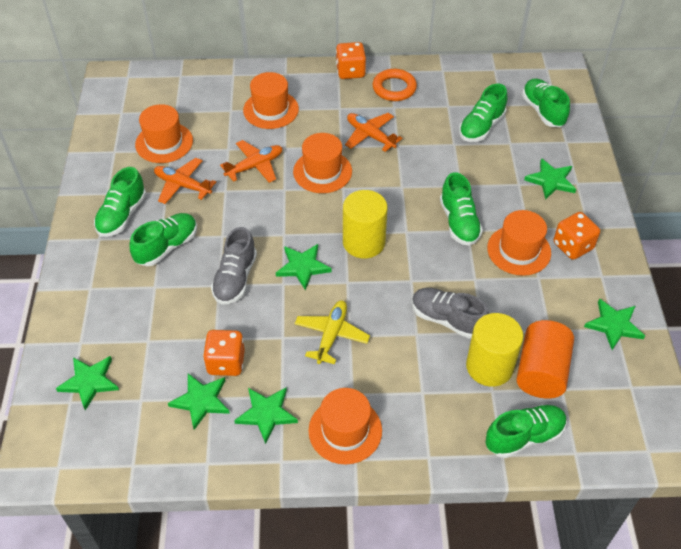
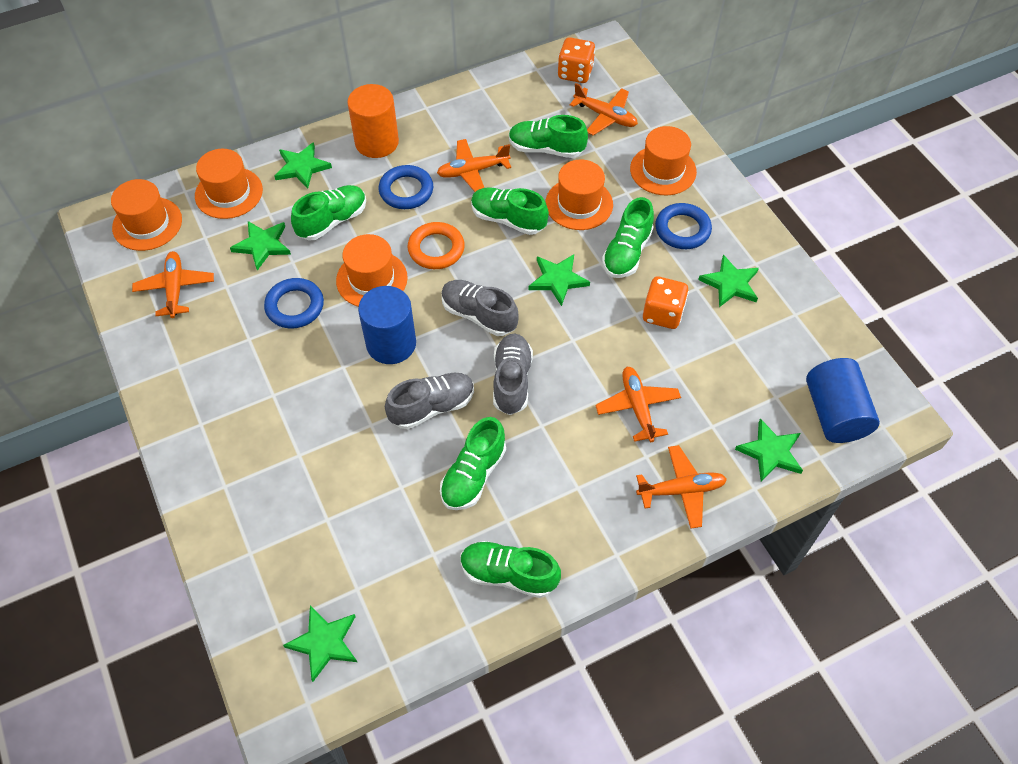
blue cylinder: none = 0 -> [358,286,416,364] [806,358,880,443] = 2
blue ring: none = 0 -> [264,278,324,329] [379,165,433,209] [655,203,712,249] = 3
grey shoe: [211,227,257,305] [412,288,489,338] = 2 -> [385,373,474,429] [442,280,519,336] [493,333,533,415] = 3
orange dice: [203,330,245,376] [336,42,366,79] [554,212,600,260] = 3 -> [558,37,595,83] [643,276,689,329] = 2
orange plane: [154,158,216,204] [220,140,282,183] [345,113,402,152] = 3 -> [132,251,214,318] [437,139,511,192] [570,83,638,135] [595,367,681,442] [636,445,727,529] = 5
yellow cylinder: [343,190,388,258] [466,313,523,387] = 2 -> none = 0
yellow plane: [295,300,370,364] = 1 -> none = 0

